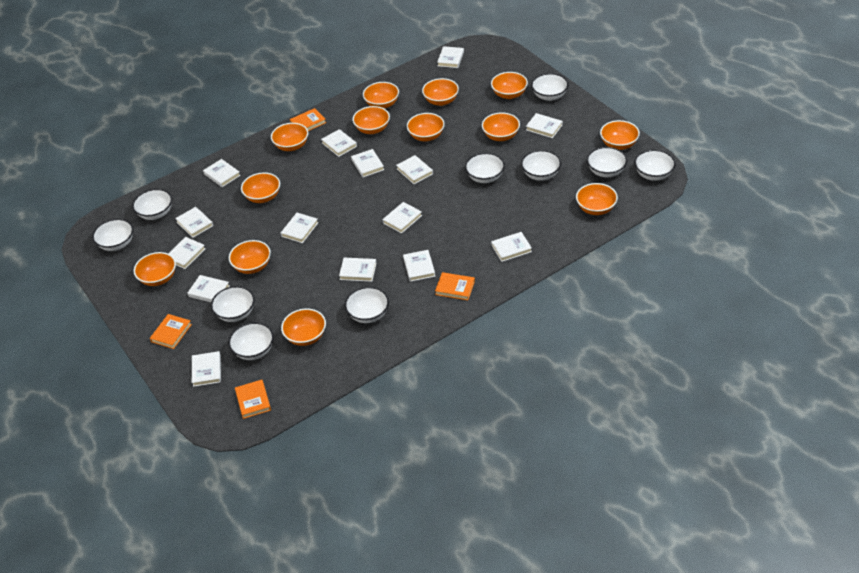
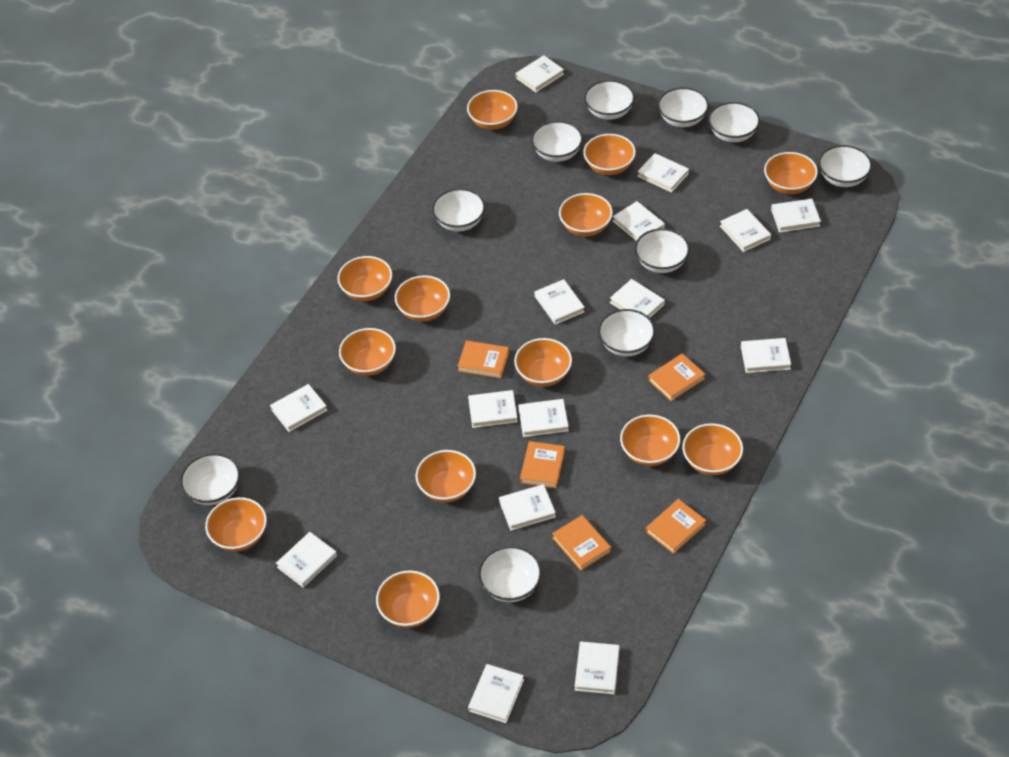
orange book: [150,314,192,349] [235,380,271,419] [290,108,326,131] [435,272,475,300] = 4 -> [457,341,509,378] [520,441,565,488] [552,515,611,571] [646,499,706,554] [648,353,705,401] = 5

